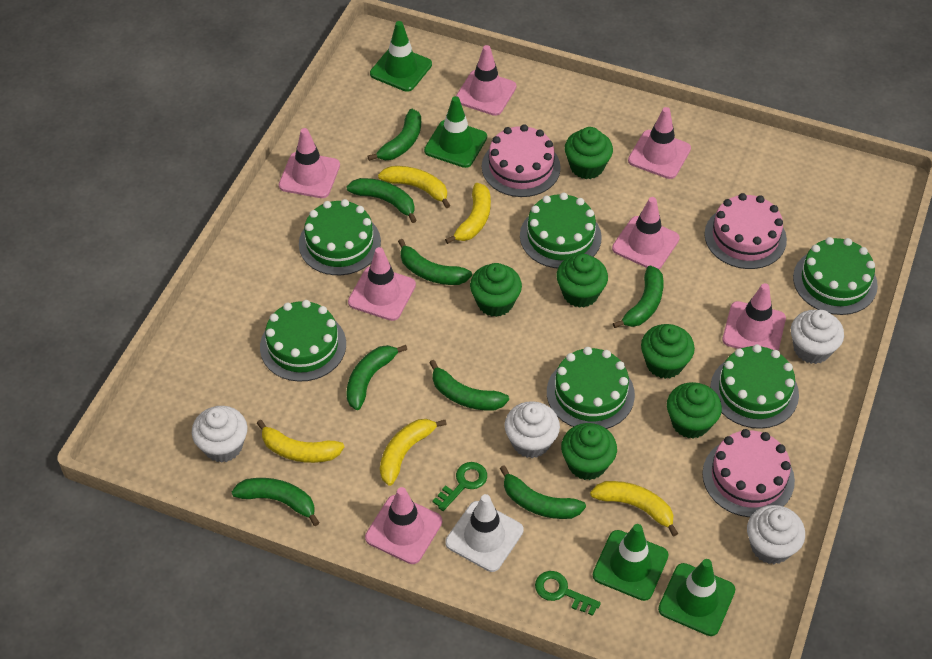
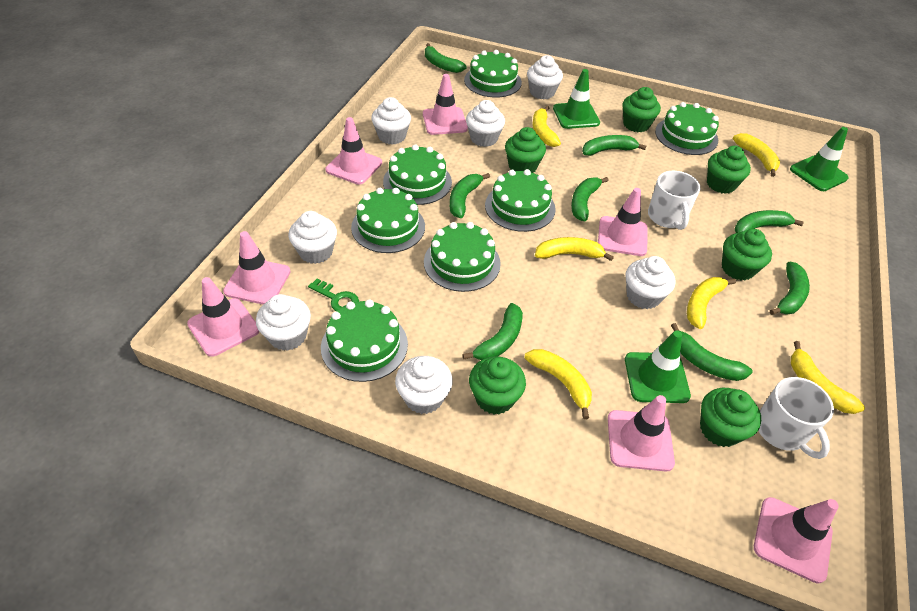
green cake: [260,300,346,382] [299,199,381,275] [520,193,602,268] [547,347,635,429] [710,344,799,429] [793,237,878,315] = 6 -> [321,299,408,382] [351,188,425,253] [383,144,452,205] [424,222,501,292] [464,50,522,98] [485,169,556,232] [655,102,719,155] = 7
green key: [433,462,487,511] [535,571,601,616] = 2 -> [308,278,359,311] = 1
green traffic cone: [370,21,432,92] [424,96,487,168] [593,524,669,601] [658,559,735,636] = 4 -> [553,69,600,129] [625,331,691,403] [790,127,849,191] = 3
pink cake: [482,124,561,197] [702,429,795,517] [704,193,787,269] = 3 -> none = 0
white cupcake: [192,406,247,463] [504,401,560,458] [747,505,805,564] [791,310,844,364] = 4 -> [256,294,311,351] [289,211,337,264] [371,97,411,145] [395,356,453,414] [466,100,505,147] [527,55,563,99] [625,256,676,309] = 7
white mug: none = 0 -> [648,171,700,230] [758,377,834,459] = 2
white traffic cone: [445,494,524,572] = 1 -> none = 0
yellow banana: [257,420,344,463] [378,166,450,208] [380,419,447,486] [445,183,491,244] [590,481,678,537] = 5 -> [525,349,592,419] [532,106,561,147] [535,237,614,261] [687,277,736,329] [733,133,780,177] [791,341,865,414] = 6

